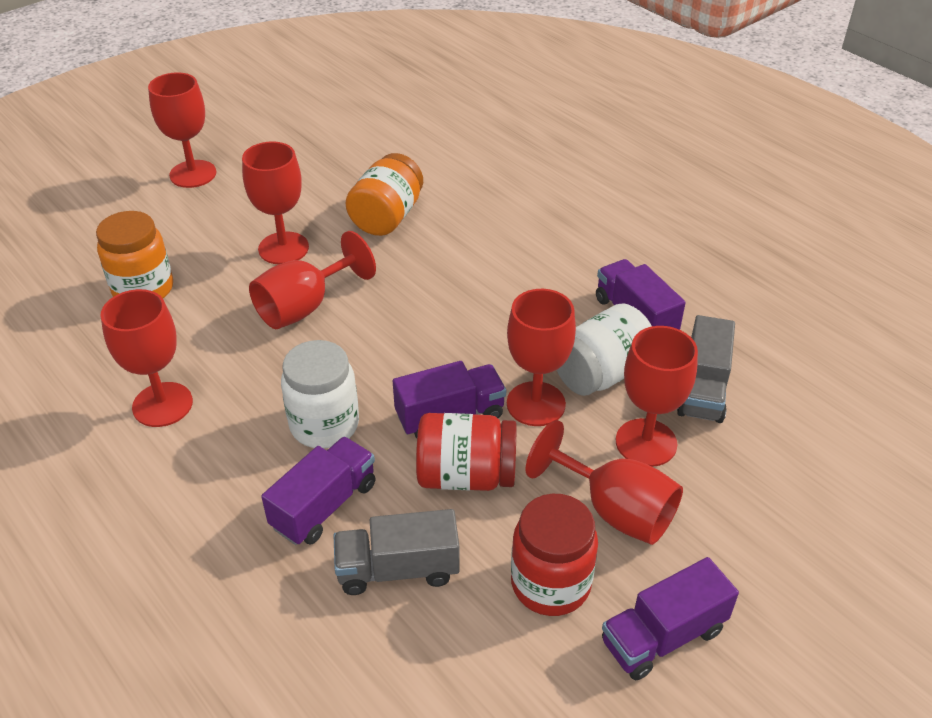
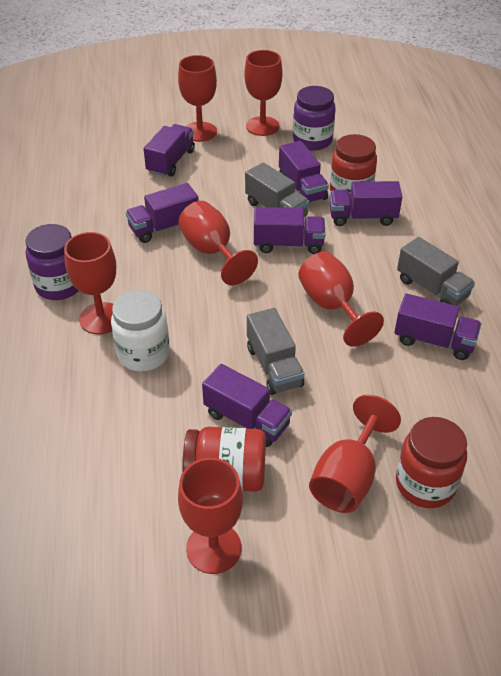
grey truck: [333,509,460,595] [677,315,735,423] = 2 -> [245,162,309,217] [247,308,304,395] [397,237,475,306] = 3
orange jar: [96,211,173,298] [345,153,423,236] = 2 -> none = 0
purple jar: none = 0 -> [25,224,78,300] [293,86,336,151] = 2
purple truck: [261,436,376,545] [393,361,506,438] [596,259,686,330] [602,557,739,681] = 4 -> [126,183,199,243] [144,124,195,177] [202,364,292,447] [254,207,325,254] [279,141,329,203] [330,181,402,226] [394,293,481,360] = 7
red jar: [416,413,517,491] [511,494,598,616] = 2 -> [182,427,266,492] [330,134,377,194] [396,417,467,508] = 3
white jar: [281,340,359,448] [557,303,652,396] = 2 -> [111,290,170,371] = 1

